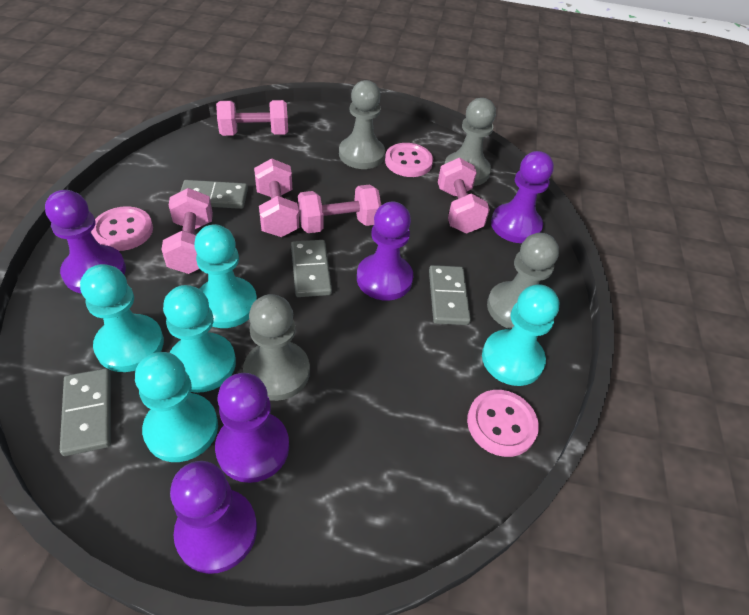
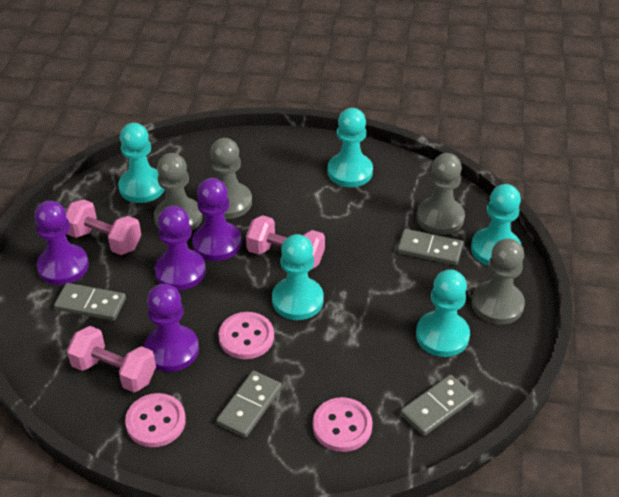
pink dumbbell: [161,188,213,274] [216,100,288,136] [254,158,299,237] [298,184,381,233] [438,158,490,233] = 5 -> [66,199,141,255] [67,326,156,392] [246,215,325,269] = 3
purple pawn: [45,190,126,293] [170,461,257,574] [215,373,289,483] [357,201,413,301] [491,151,554,243] = 5 -> [34,201,89,285] [144,284,199,372] [154,206,206,290] [192,178,242,261] = 4

